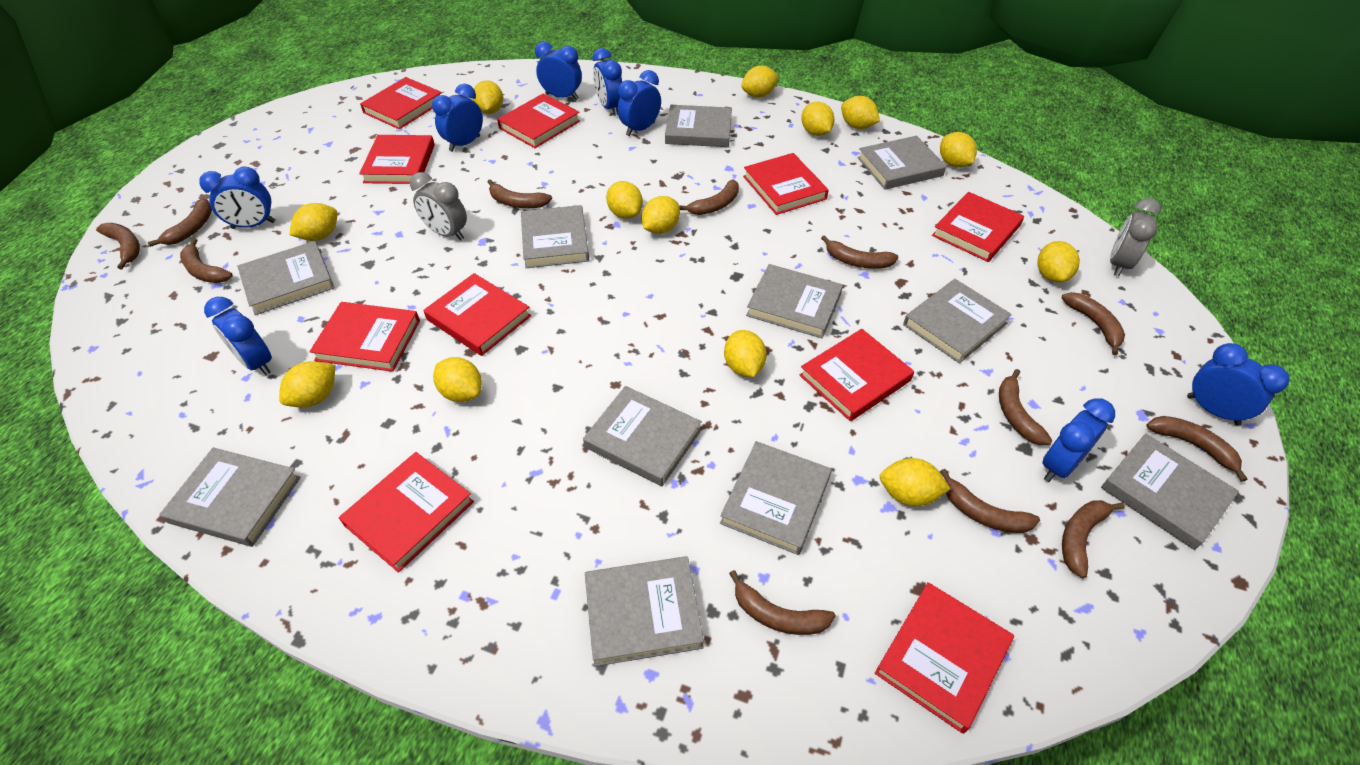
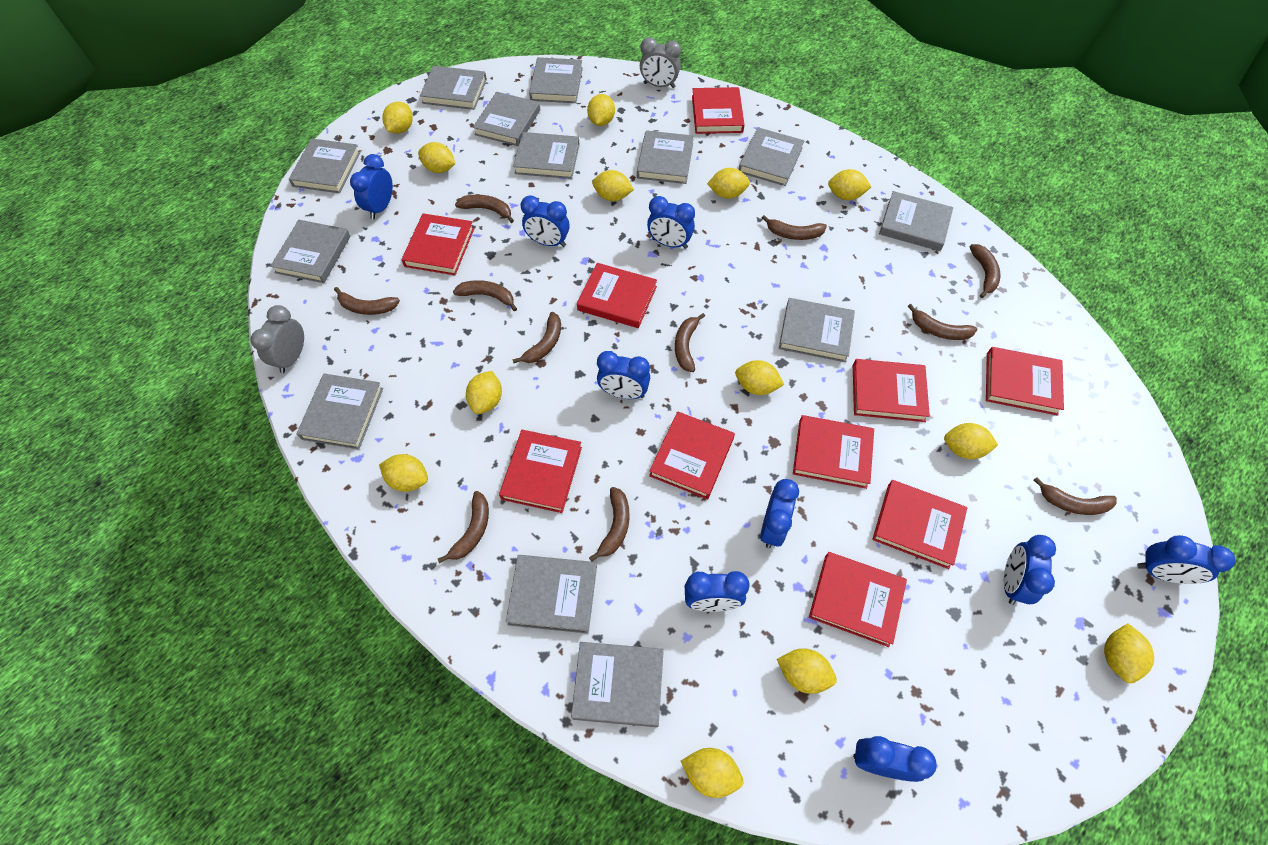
blue clock: [200,167,275,229] [204,297,272,375] [432,84,483,152] [535,42,582,100] [592,48,622,116] [618,70,661,136] [1042,398,1115,482] [1187,343,1289,425] = 8 -> [350,154,393,219] [521,195,570,247] [597,351,650,399] [647,196,695,249] [685,571,750,612] [760,479,799,549] [853,736,937,782] [1004,535,1056,605] [1137,535,1236,584] = 9
brown banana: [96,223,140,269] [148,199,212,247] [180,238,232,283] [488,179,552,208] [679,179,739,215] [729,570,836,635] [821,235,898,269] [940,469,1040,533] [999,369,1052,445] [1061,292,1125,355] [1062,500,1125,578] [1146,416,1247,482] = 12 -> [334,287,400,315] [438,491,489,563] [453,280,517,312] [455,195,514,223] [512,312,561,363] [589,487,630,562] [675,313,705,372] [762,215,827,240] [908,304,978,340] [970,244,1000,298] [1034,477,1117,515] = 11
grey book: [159,447,301,547] [237,241,335,315] [521,205,589,268] [583,386,702,486] [585,556,704,667] [665,105,732,147] [720,441,832,555] [746,264,843,338] [857,136,946,190] [903,279,1012,363] [1101,433,1239,550] = 11 -> [270,220,350,283] [289,138,361,193] [297,374,383,449] [420,66,487,110] [473,92,540,146] [506,555,597,634] [513,132,580,179] [529,57,583,103] [571,642,664,727] [637,130,694,184] [739,127,804,186] [779,298,855,362] [879,191,953,251] = 13

